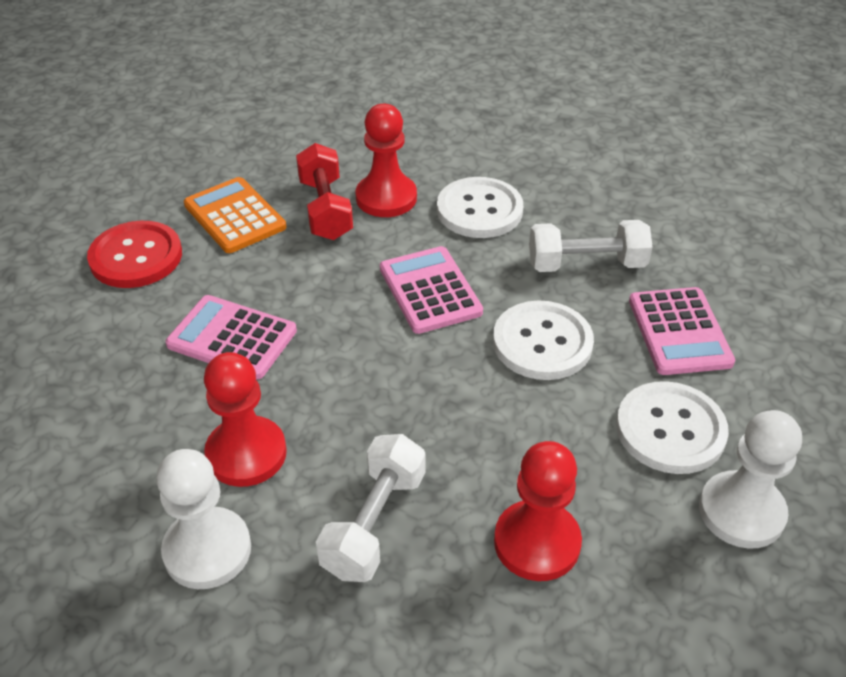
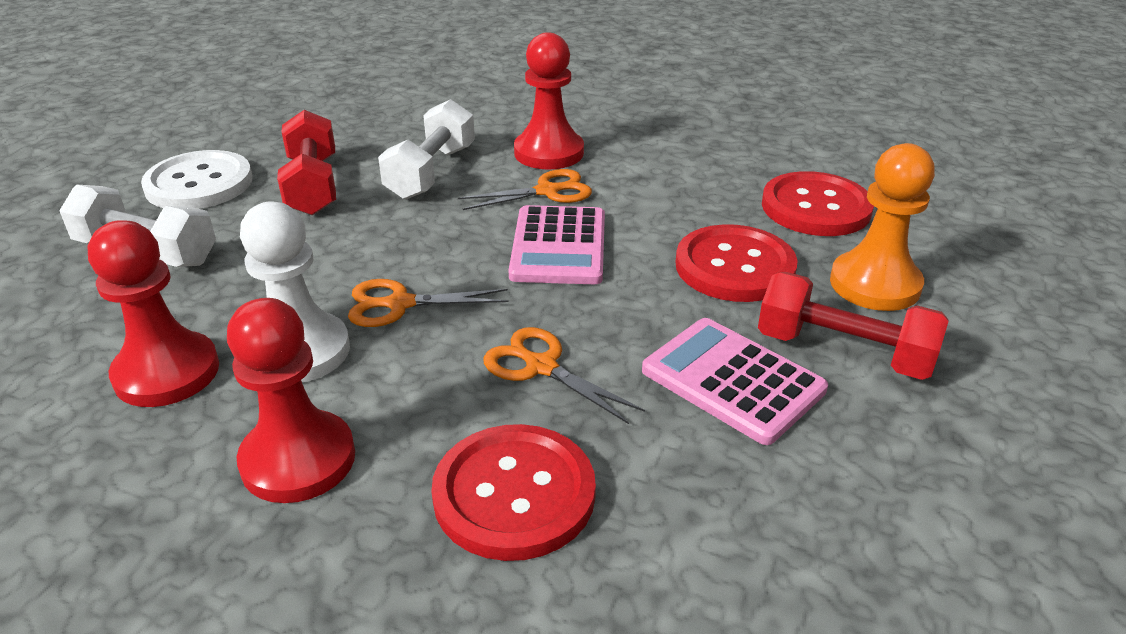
orange calculator: [184,177,286,253] = 1 -> none = 0
orange pawn: none = 0 -> [830,143,935,311] = 1
orange scissors: none = 0 -> [348,279,509,327] [458,169,592,210] [483,327,645,424] = 3
pink calculator: [165,295,297,379] [380,246,483,334] [629,287,735,375] = 3 -> [508,205,605,284] [642,318,828,445] = 2
red button: [87,221,182,288] = 1 -> [431,424,596,561] [675,224,798,302] [762,171,874,236] = 3
red dumbbell: [296,143,353,240] = 1 -> [277,110,336,215] [758,272,948,380] = 2
white button: [437,177,523,238] [493,301,594,380] [616,381,729,474] = 3 -> [141,150,253,209] = 1
white pawn: [156,449,251,589] [699,410,802,549] = 2 -> [240,201,350,382] = 1

